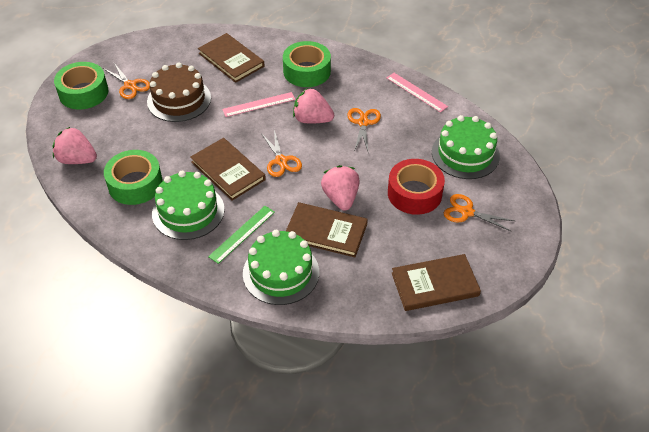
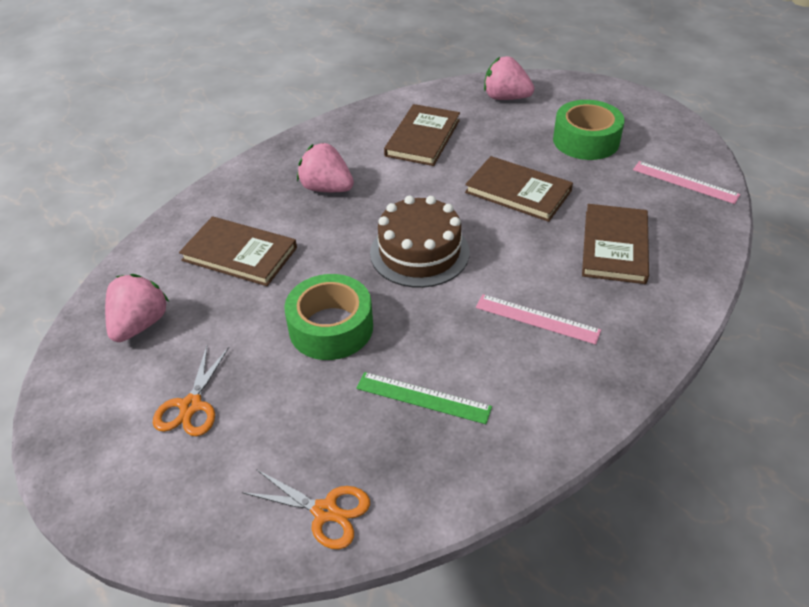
green cake: [152,171,225,240] [243,230,319,305] [432,115,500,179] = 3 -> none = 0
green tape: [54,62,108,110] [104,150,163,205] [283,41,331,87] = 3 -> [284,274,373,360] [553,100,625,160] = 2
orange scissors: [103,63,150,99] [261,130,302,177] [347,108,381,152] [444,194,515,232] = 4 -> [153,346,229,436] [242,469,370,549] = 2
red tape: [388,159,445,215] = 1 -> none = 0

